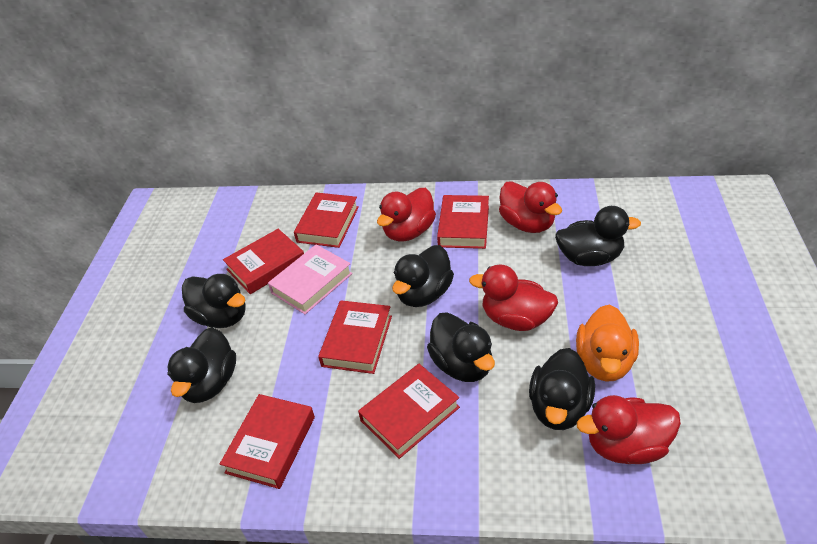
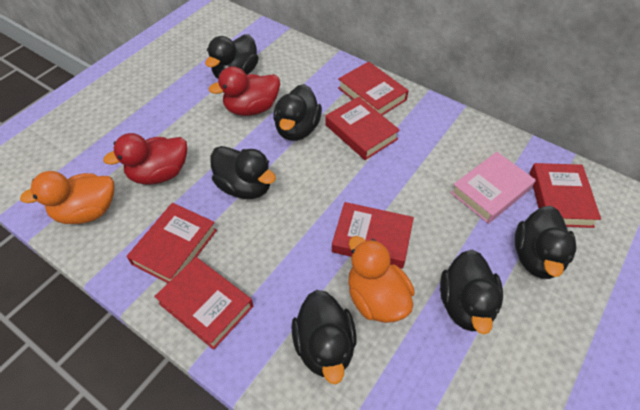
orange duck: [576,305,639,382] = 1 -> [20,171,114,224] [348,236,415,323] = 2
red duck: [377,188,436,242] [469,264,558,331] [499,181,562,233] [577,395,681,464] = 4 -> [103,133,187,185] [209,66,280,116] = 2

